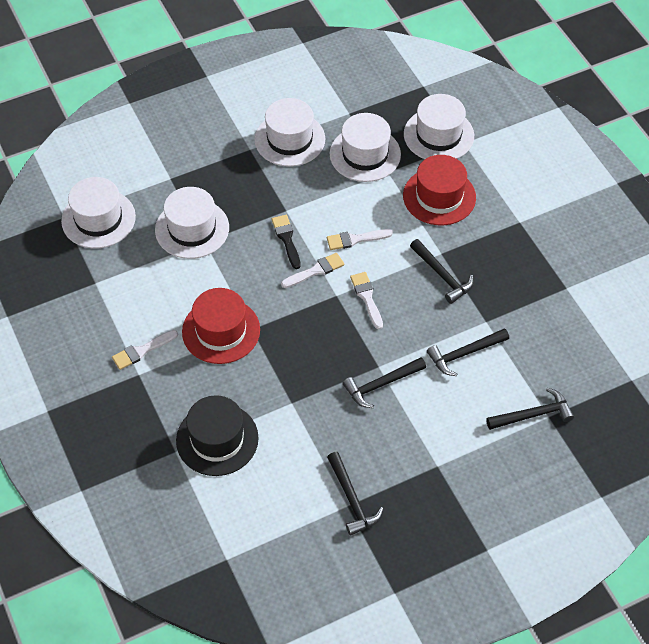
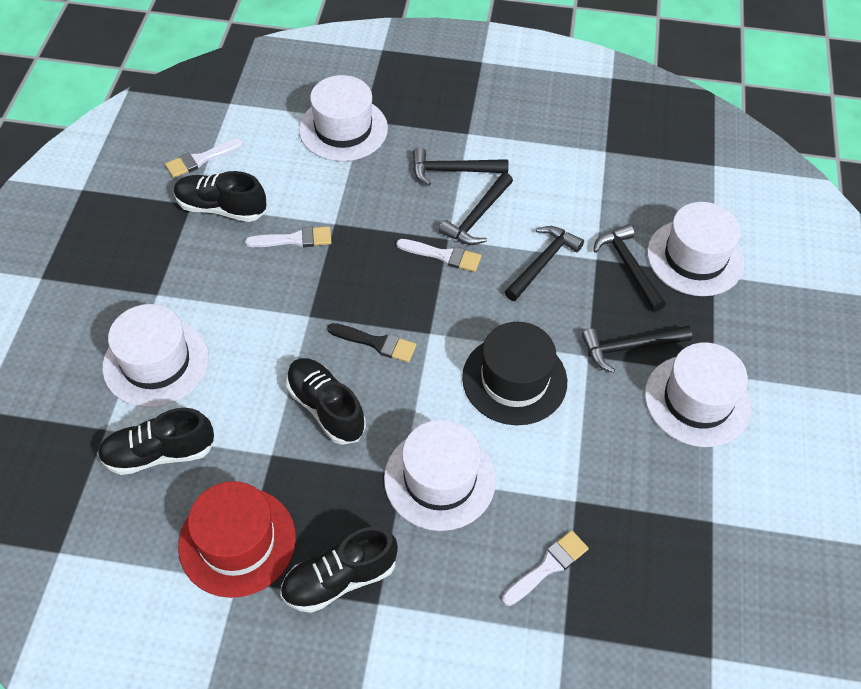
black shoe: none = 0 -> [97,408,215,475] [174,171,266,222] [280,527,398,613] [286,358,366,445] = 4
red hat: [182,288,260,364] [403,155,476,225] = 2 -> [178,481,296,598] = 1

